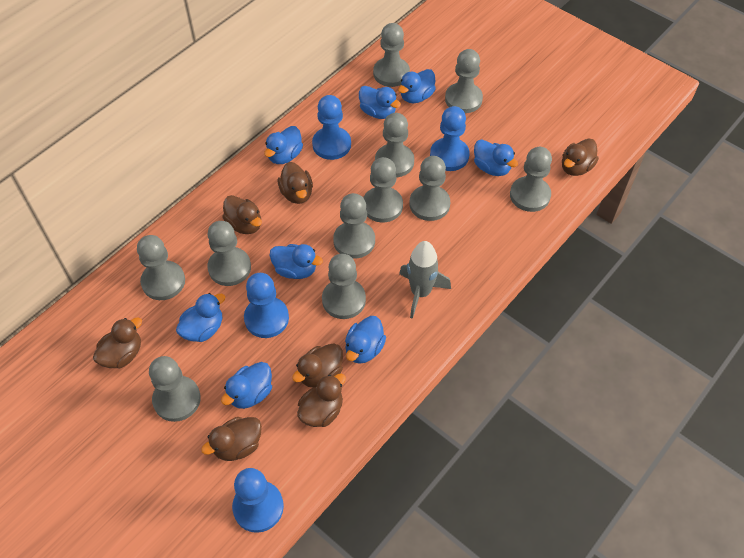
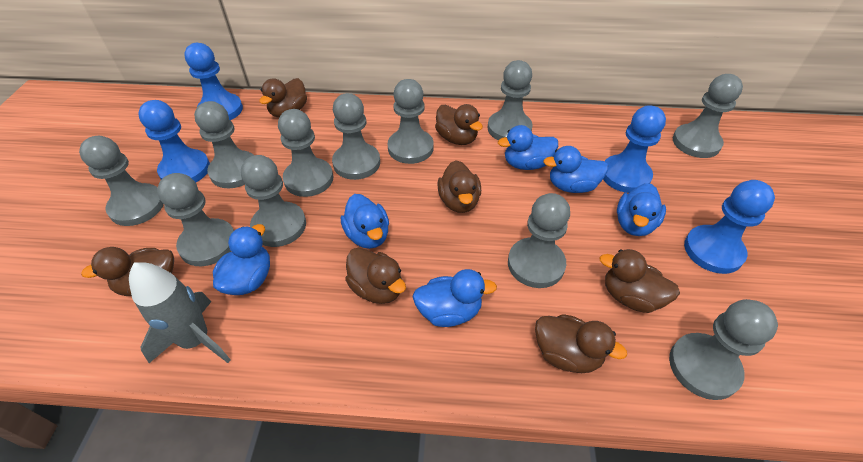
blue duck: [176,293,225,342] [221,362,272,409] [264,126,303,164] [270,244,323,279] [345,316,386,364] [359,86,401,119] [398,69,436,103] [474,139,518,176] = 8 -> [213,224,270,295] [341,194,389,249] [412,269,497,327] [498,125,558,170] [543,146,608,193] [617,183,666,236] = 6

